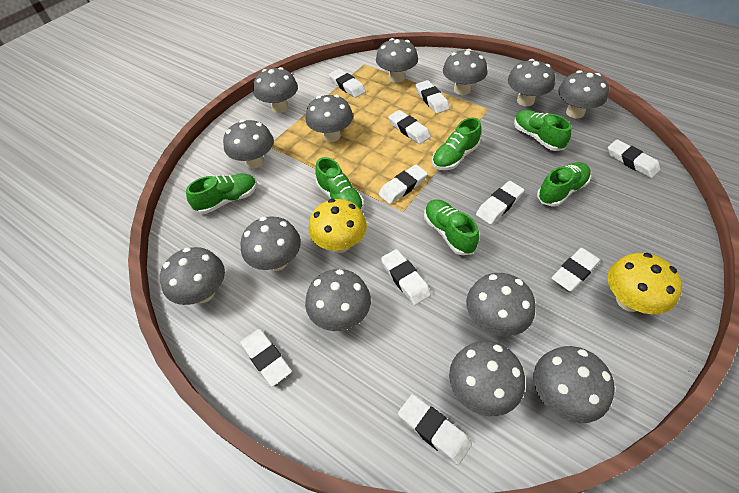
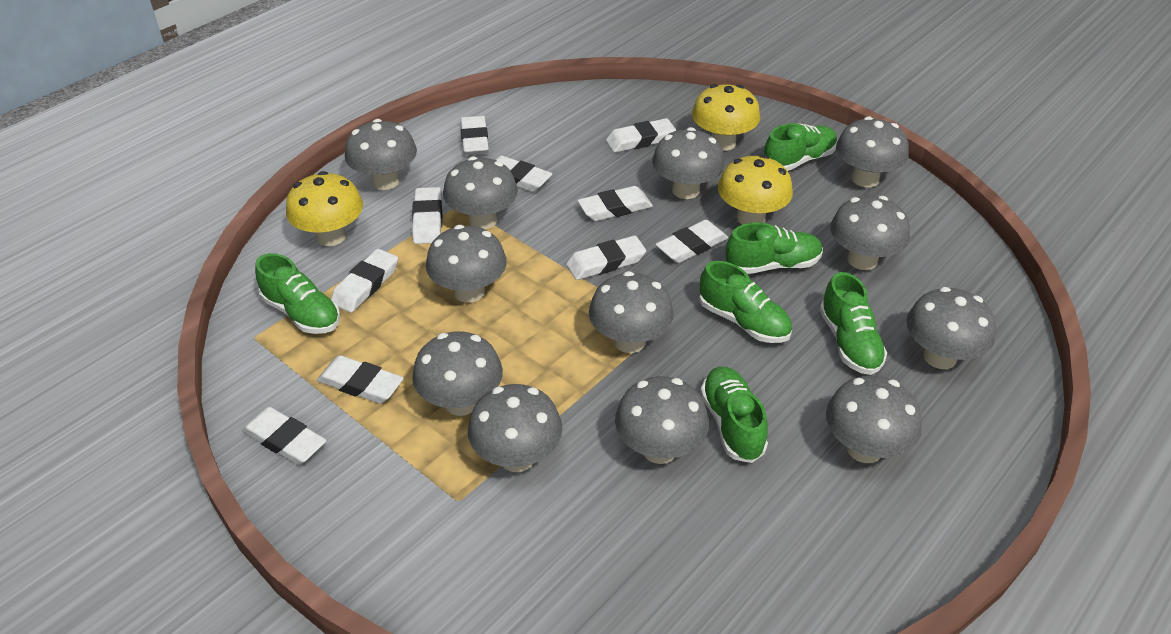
grey mushroom: [160,247,225,305] [223,120,274,169] [240,216,301,271] [253,67,298,113] [305,269,371,331] [306,95,353,142] [376,38,418,83] [443,49,487,95] [449,341,525,416] [466,273,535,337] [508,59,555,106] [534,346,615,423] [558,70,609,119] = 13 -> [345,119,417,190] [412,331,503,416] [426,225,507,303] [443,156,518,229] [468,384,563,472] [589,271,674,353] [615,376,709,464] [652,127,725,199] [826,376,922,463] [830,196,910,270] [836,116,909,187] [906,287,996,369] = 12
yellow mushroom: [308,199,367,253] [607,253,682,314] = 2 -> [286,171,363,246] [692,84,760,151] [718,155,793,225] = 3

